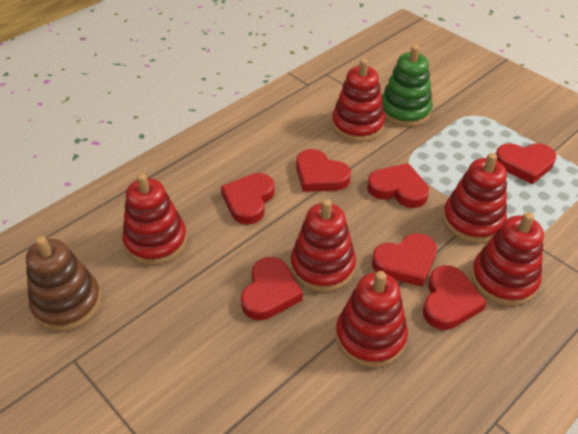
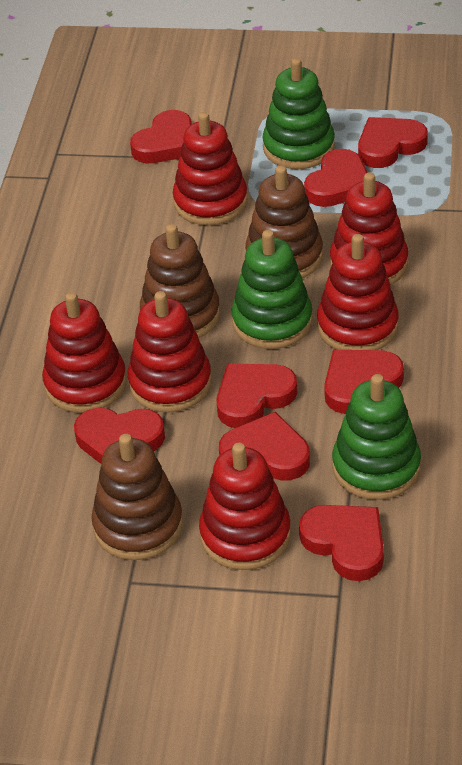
brown stacking toy: [26,236,101,331] = 1 -> [91,434,183,560] [140,224,220,338] [245,165,323,278] = 3
green stacking toy: [382,45,433,127] = 1 -> [232,230,313,349] [263,58,335,169] [332,374,421,500] = 3
red heart: [221,173,275,225] [241,257,303,320] [296,149,351,192] [367,163,429,208] [372,233,437,287] [423,265,487,330] [496,143,557,184] = 7 -> [74,408,165,465] [130,110,192,163] [216,364,297,428] [219,412,310,481] [299,505,384,581] [304,149,367,207] [324,350,404,414] [358,117,428,168] = 8

